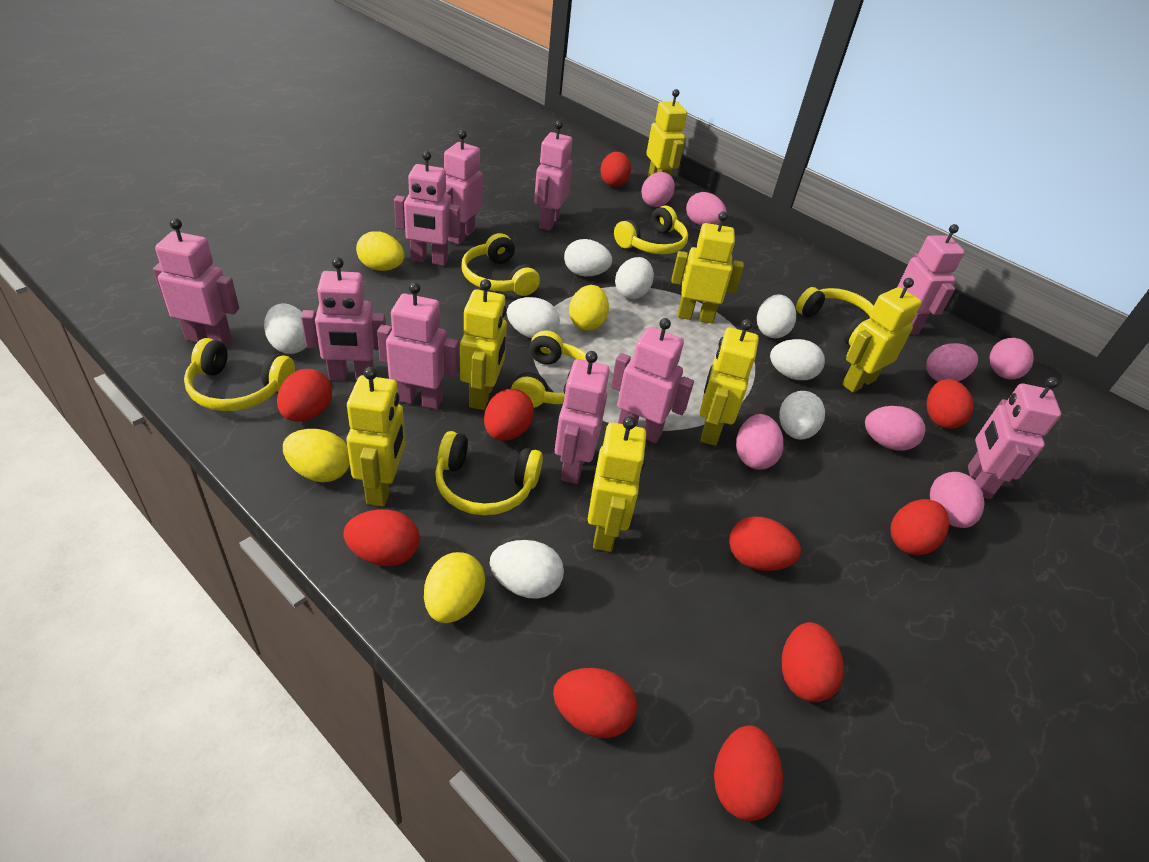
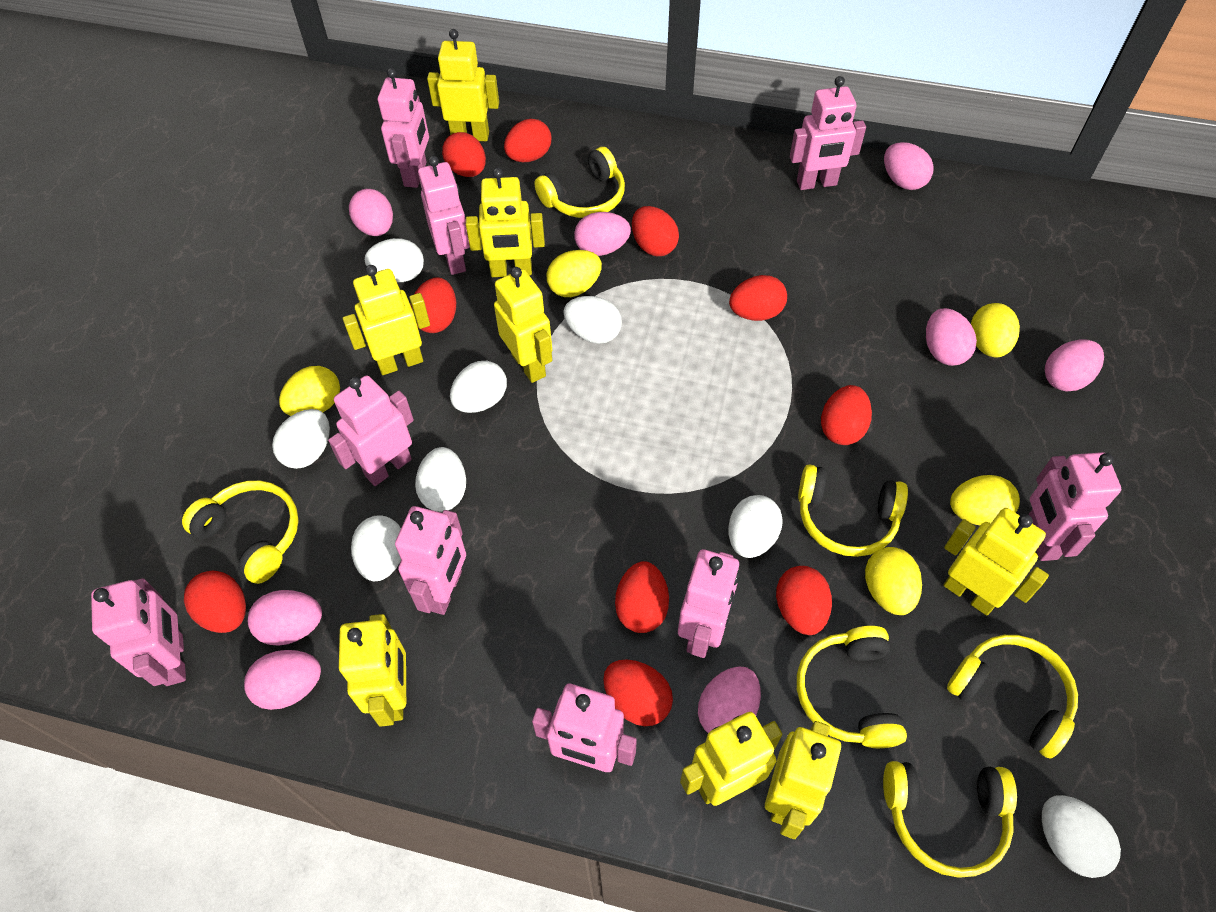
pink egg: [641,172,675,207] [686,192,727,226] [736,414,784,470] [865,406,925,451] [926,343,978,382] [930,472,985,528] [989,338,1034,380] = 7 -> [244,650,321,710] [248,590,322,646] [349,189,393,236] [574,212,631,256] [698,666,761,733] [884,142,934,190] [926,308,977,366] [1045,339,1104,392] = 8
pink robot: [153,218,239,347] [301,257,386,381] [377,282,459,409] [394,151,460,266] [444,130,483,245] [534,121,572,231] [555,351,610,484] [611,318,694,443] [897,224,965,335] [968,377,1061,499] = 10 -> [91,578,186,686] [328,375,414,486] [378,68,429,188] [395,506,466,615] [418,156,470,275] [532,684,637,772] [678,549,740,658] [790,76,866,190] [1028,452,1121,561] = 9
yellow egg: [283,429,350,482] [356,231,405,271] [424,552,485,623] [569,285,609,331] = 4 -> [279,366,340,416] [547,250,602,297] [865,547,922,615] [950,475,1020,525] [971,303,1020,357] = 5
yellow robot: [347,367,405,507] [460,279,507,410] [588,416,647,552] [646,89,687,177] [671,212,744,323] [700,319,759,446] [842,278,922,393] = 7 -> [339,614,406,727] [343,265,430,375] [427,29,499,141] [466,168,545,277] [494,267,552,383] [680,712,782,806] [765,721,841,839] [943,508,1049,616] = 8

